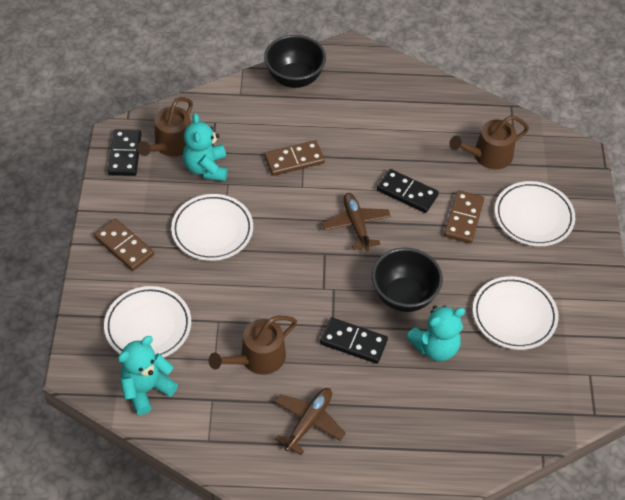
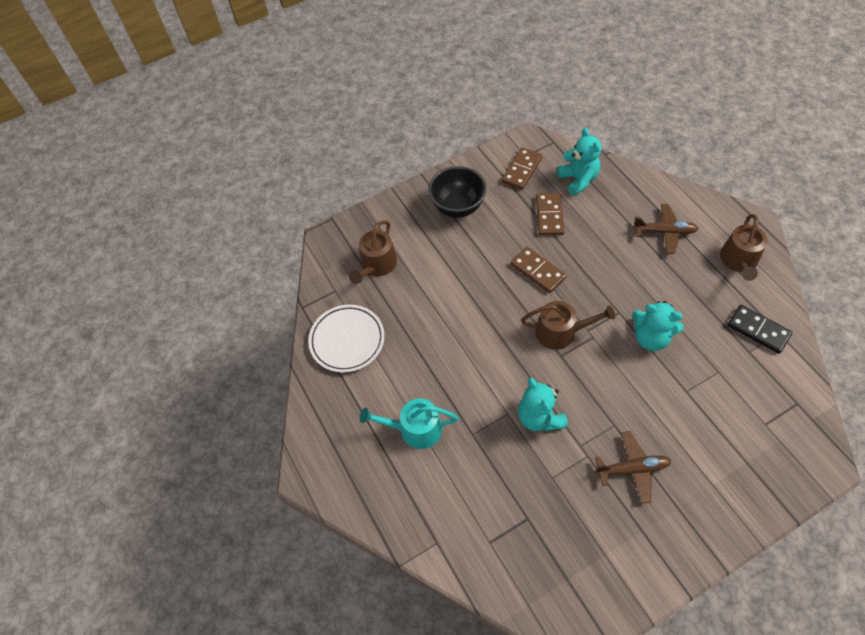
black bowl: [264,35,326,88] [372,247,443,312] = 2 -> [428,166,487,218] = 1
black domino: [108,129,142,176] [320,317,388,364] [377,169,439,213] = 3 -> [727,305,792,354] = 1
turquoise watering can: none = 0 -> [360,399,458,449] = 1
white plate: [104,286,191,358] [171,194,253,261] [473,276,558,350] [495,181,575,246] = 4 -> [308,305,385,373] = 1

